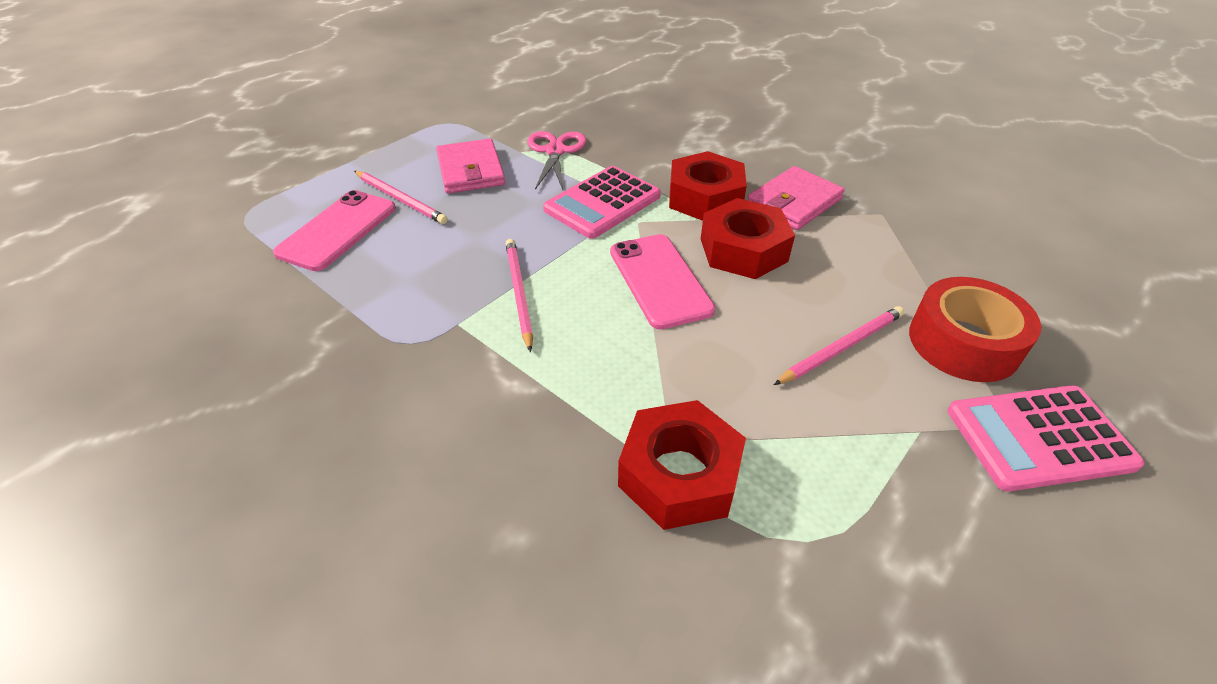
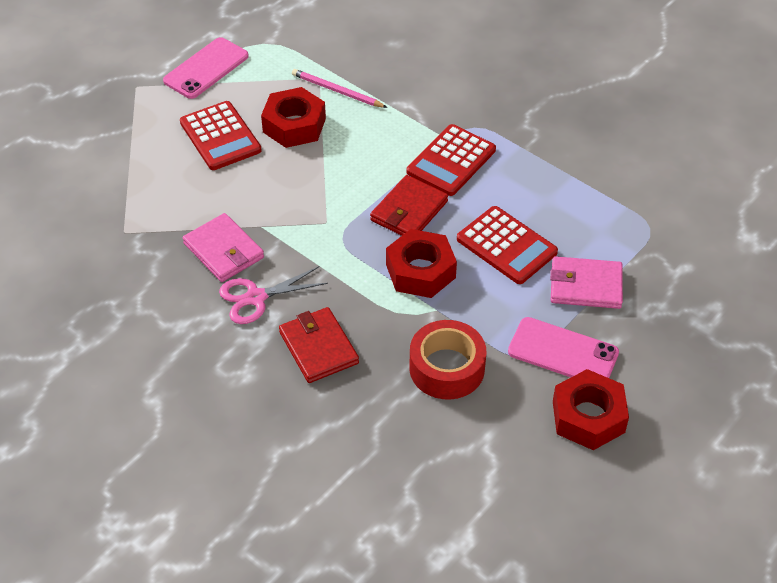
pink calculator: [543,166,661,239] [947,385,1145,491] = 2 -> none = 0
pink pencil: [354,171,448,224] [506,239,533,352] [774,306,904,385] = 3 -> [292,69,387,108] = 1
red calculator: none = 0 -> [180,101,262,170] [407,124,496,196] [457,206,558,284] = 3
red wallet: none = 0 -> [279,307,359,383] [370,175,448,236] = 2

